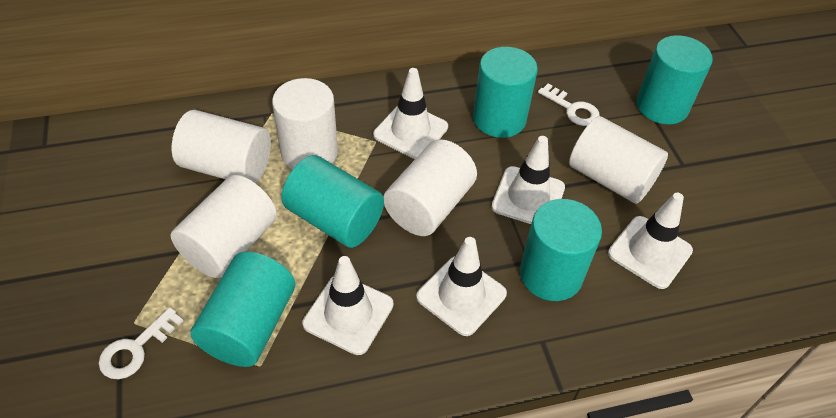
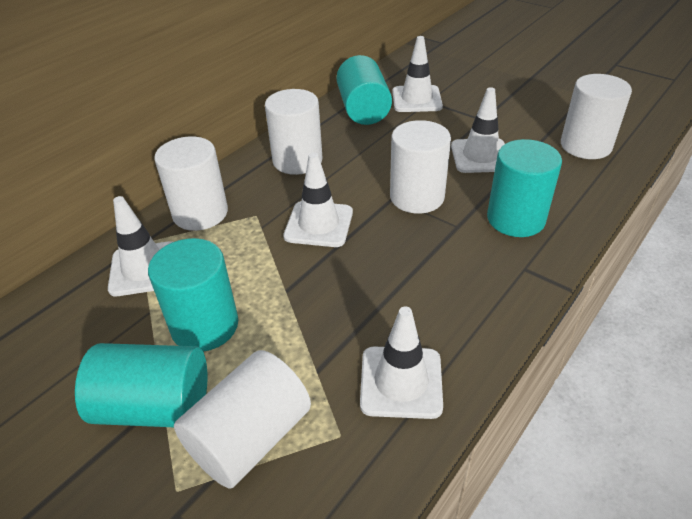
turquoise cylinder: [190,252,295,367] [282,155,384,248] [473,47,538,138] [520,199,602,301] [636,35,713,124] = 5 -> [75,343,207,427] [148,238,238,352] [337,55,392,125] [487,139,562,237] = 4
white key: [99,307,183,379] [538,83,600,126] = 2 -> none = 0

